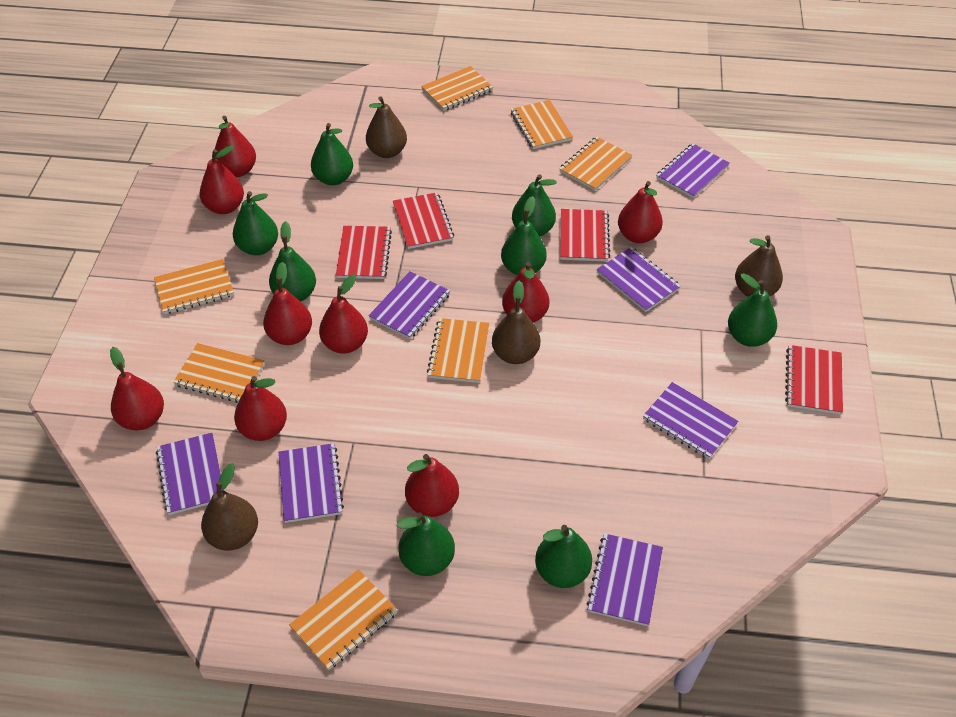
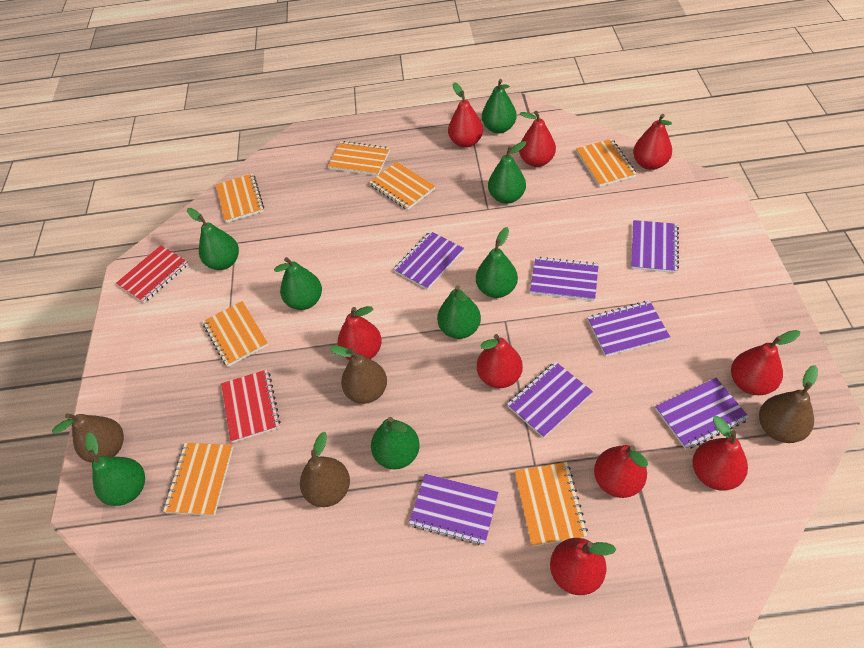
red notebook: [336,226,392,279] [393,192,454,249] [560,209,610,262] [785,345,843,415] = 4 -> [116,245,188,303] [221,370,281,443] = 2

